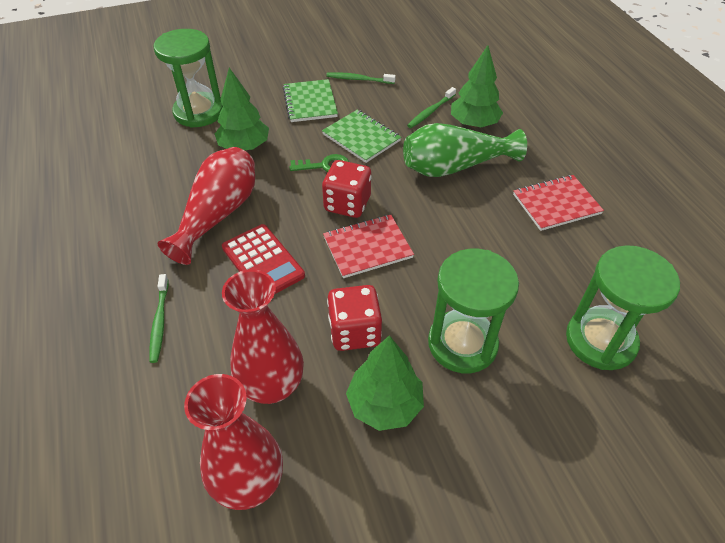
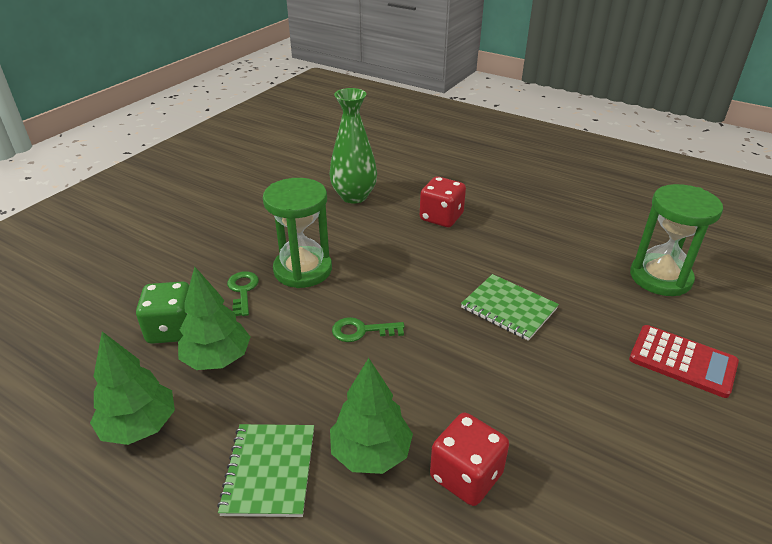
green dice: none = 0 -> [136,282,189,344] = 1
green hourglass: [154,29,223,128] [428,249,519,373] [566,245,680,370] = 3 -> [263,178,332,288] [630,184,723,296] = 2
green key: [290,154,349,172] = 1 -> [227,271,259,316] [332,317,405,342] = 2
green toothbrush: [149,274,169,363] [326,72,396,84] [407,87,456,128] = 3 -> none = 0
red notebook: [323,215,414,278] [513,175,604,231] = 2 -> none = 0
red vase: [158,147,255,265] [184,374,283,510] [222,269,304,404] = 3 -> none = 0

